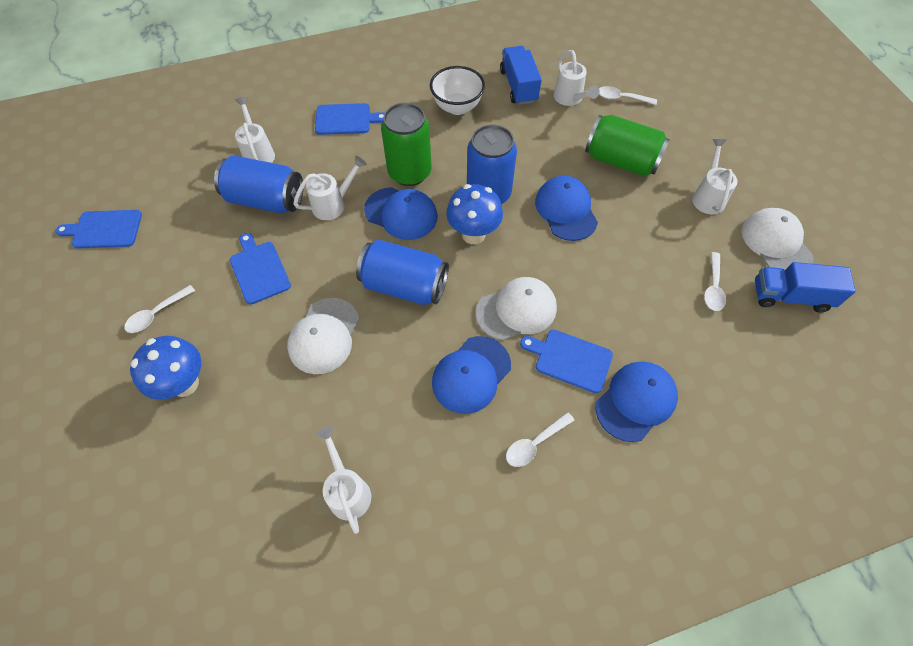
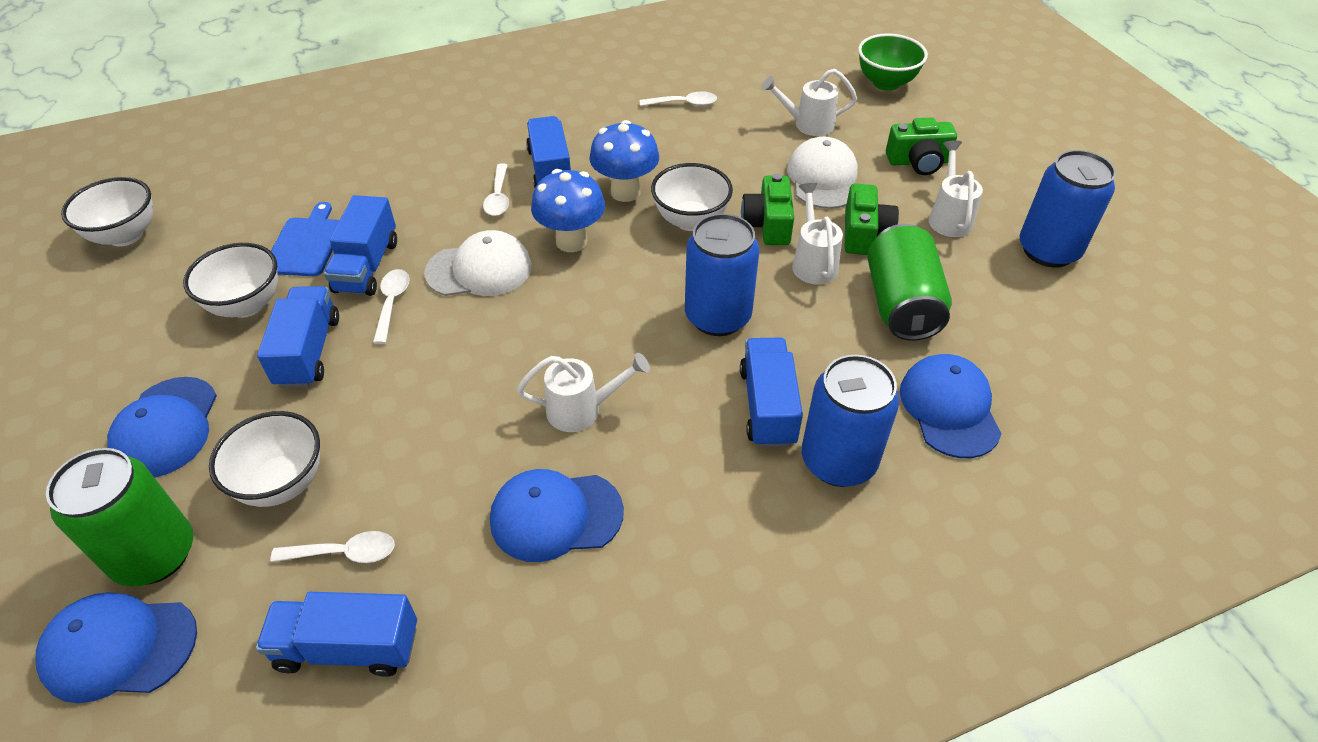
blue cutting board: [55,210,142,248] [230,233,291,304] [315,103,385,135] [520,330,613,393] = 4 -> [271,202,340,276] = 1
blue truck: [500,46,542,105] [755,262,856,312] = 2 -> [256,592,417,677] [257,286,339,388] [324,195,397,296] [526,116,571,187] [740,337,803,448] = 5
green bowl: none = 0 -> [858,33,928,91] = 1
green camera: none = 0 -> [741,173,794,245] [845,183,899,255] [886,117,957,175] = 3
white bowl: [430,66,485,115] = 1 -> [61,177,153,246] [183,243,278,318] [209,411,320,507] [651,163,733,231] = 4
white cap: [287,298,359,374] [476,277,557,341] [741,208,814,270] = 3 -> [424,230,532,296] [787,137,858,209] = 2
white watering can: [235,97,275,163] [293,156,367,220] [316,426,371,534] [554,50,600,106] [692,139,737,214] = 5 -> [517,353,650,432] [761,69,857,136] [792,183,843,284] [929,140,983,237] = 4

